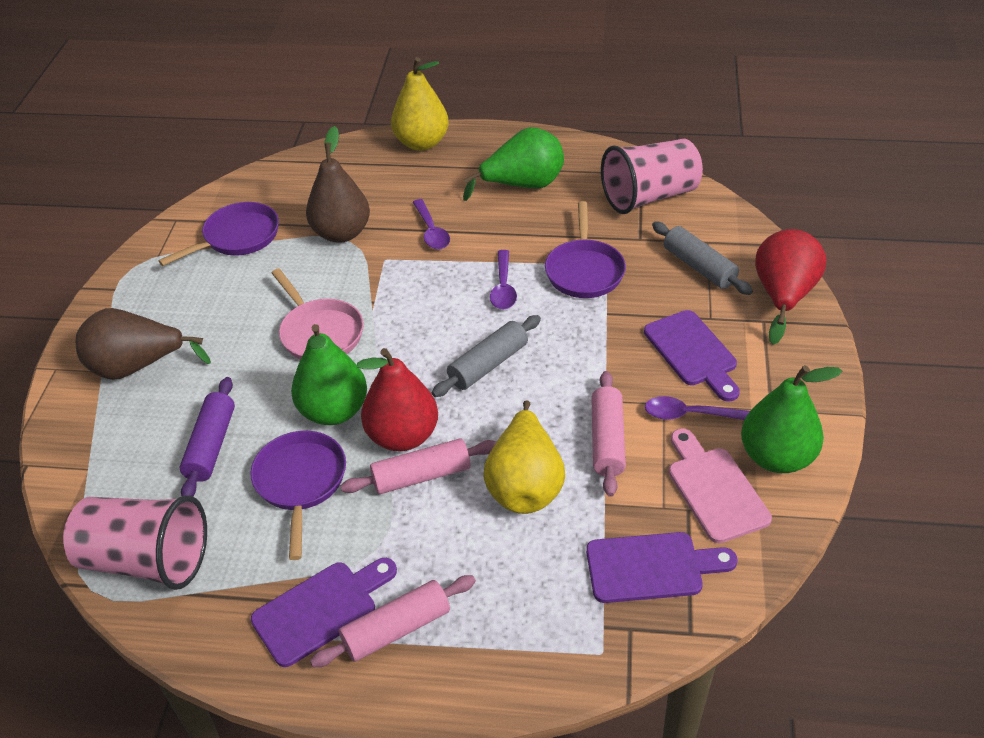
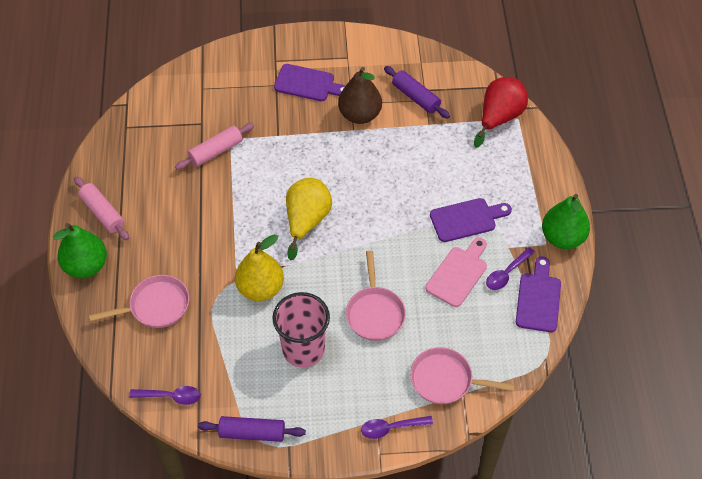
brown pear: [76,308,211,380] [306,126,370,243] = 2 -> [338,67,382,124] = 1
green pear: [291,324,367,425] [463,127,564,201] [741,365,842,473] = 3 -> [53,223,107,278] [542,194,590,249] = 2
grey rolling pin: [432,315,541,397] [652,221,753,295] = 2 -> none = 0
pink cup: [63,495,207,590] [601,139,703,214] = 2 -> [272,292,330,368] = 1
pink pan: [272,269,364,360] = 1 -> [89,275,189,328] [346,251,406,341] [410,347,515,404] = 3
pink rolling pin: [310,575,476,667] [341,438,497,494] [591,371,626,497] = 3 -> [74,176,129,240] [175,123,255,170] = 2
purple pan: [158,202,279,266] [250,431,346,560] [545,201,626,298] = 3 -> none = 0
purple rolling pin: [179,377,235,496] = 1 -> [198,416,306,442] [384,66,450,119] = 2
red pear: [357,348,438,451] [755,229,826,345] = 2 -> [474,77,528,148] = 1

